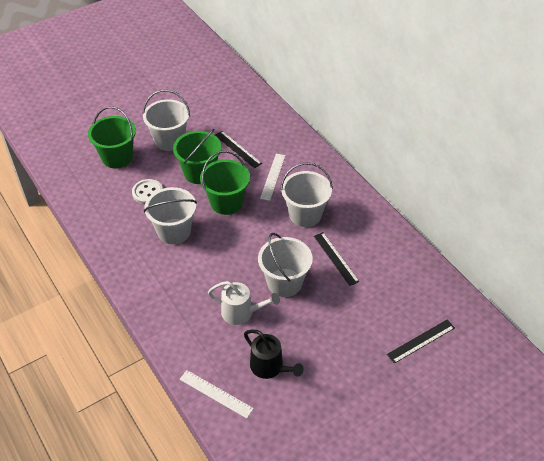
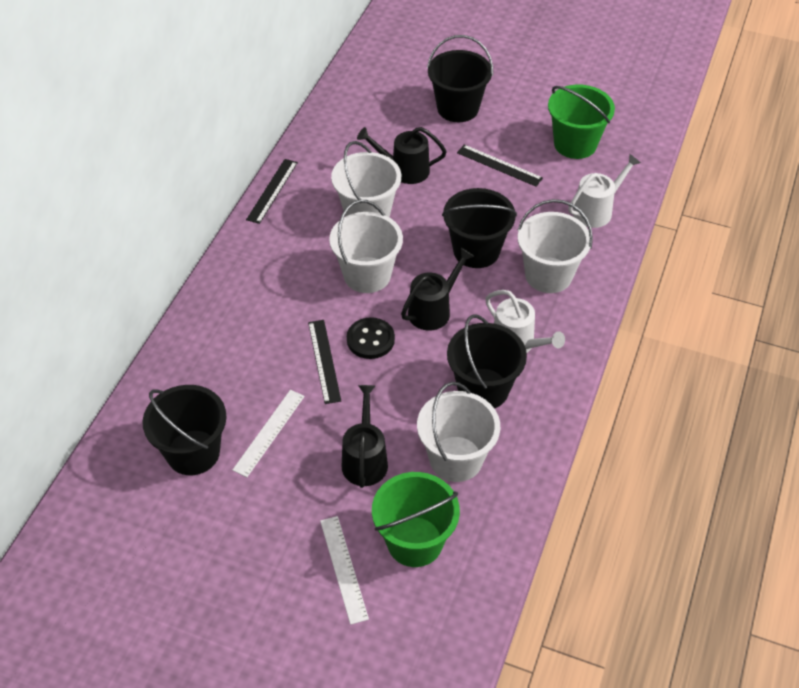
black bucket: none = 0 -> [143,385,227,475] [427,35,493,122] [442,188,517,268] [447,314,527,409] = 4
black button: none = 0 -> [347,317,395,359] = 1
black watering can: [244,330,304,379] = 1 -> [342,385,388,488] [357,127,447,184] [401,248,474,330] = 3
green bucket: [88,106,136,168] [173,129,221,184] [200,151,250,215] = 3 -> [372,472,460,567] [548,85,615,159] = 2
white button: [132,179,163,204] = 1 -> none = 0
white watering can: [208,281,280,325] = 1 -> [485,290,565,353] [568,154,641,228] = 2

